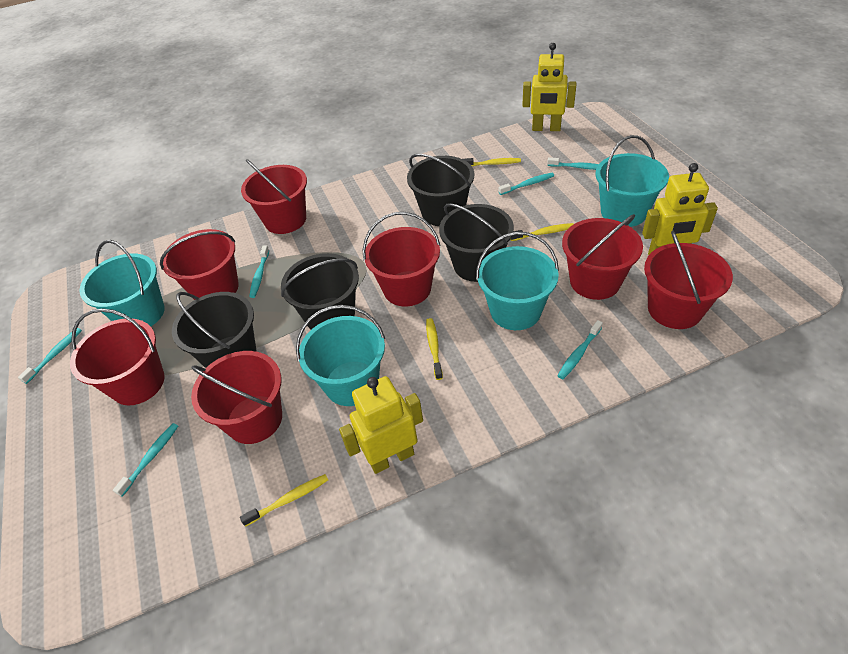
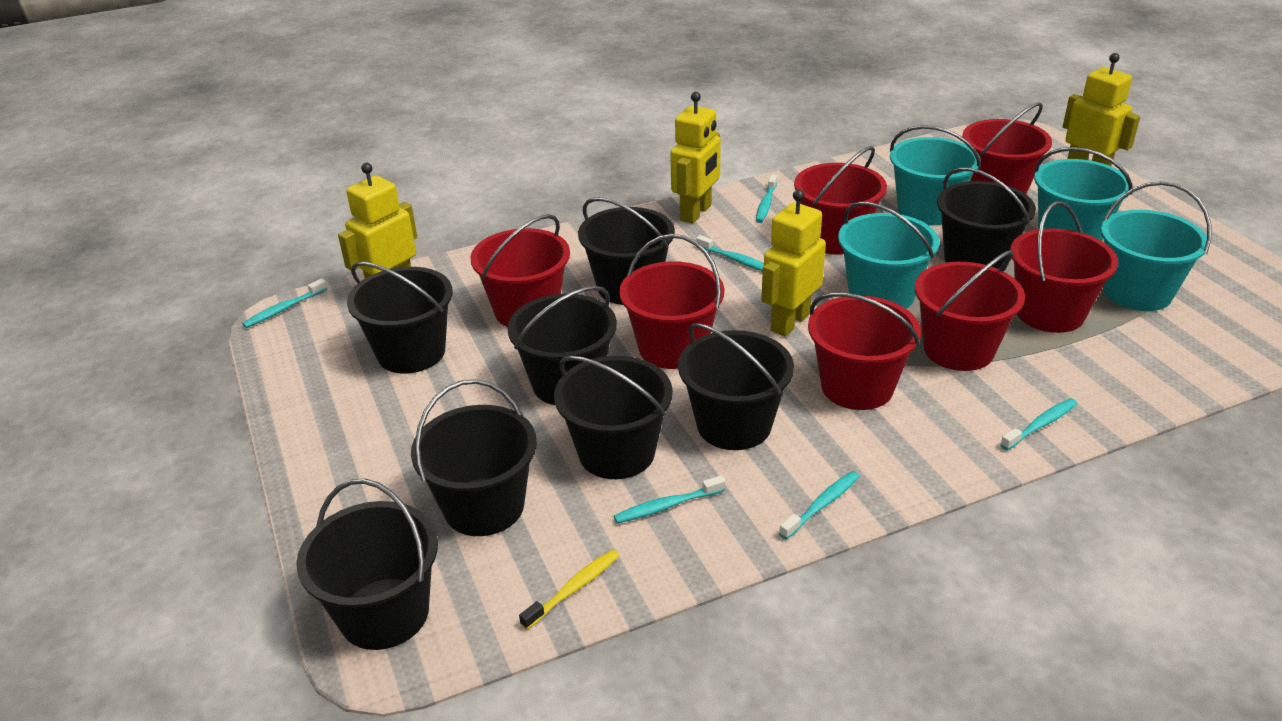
black bucket: [172,292,256,368] [281,253,359,330] [407,154,474,226] [439,203,514,282] = 4 -> [296,479,438,650] [347,262,453,374] [411,379,537,536] [507,286,617,405] [554,356,673,479] [578,197,675,305] [678,323,794,450] [937,167,1036,271] = 8
yellow robot: [339,376,423,474] [522,43,576,131] [642,163,718,255] = 3 -> [338,163,417,278] [670,92,721,224] [761,189,826,336] [1063,53,1140,166] = 4
yellow toothbrush: [240,474,328,527] [426,318,443,380] [463,158,521,166] [510,223,574,241] = 4 -> [519,549,620,630] = 1

